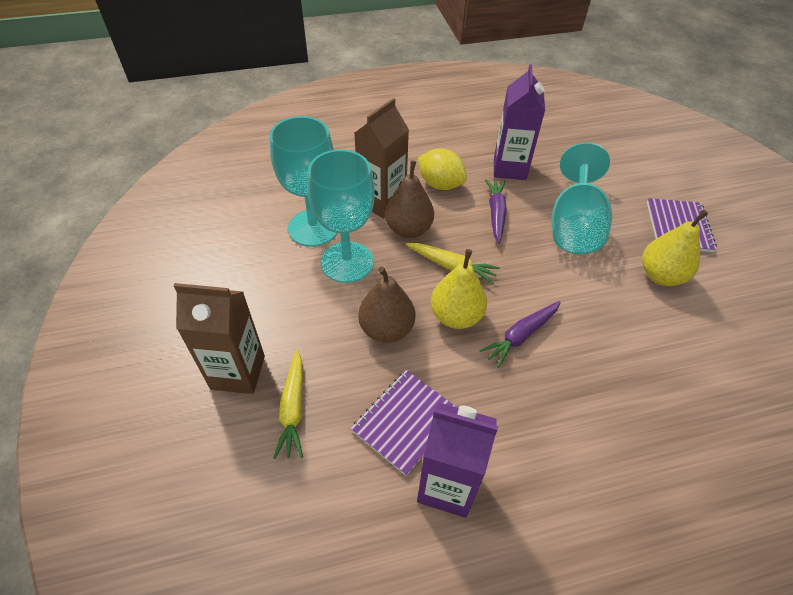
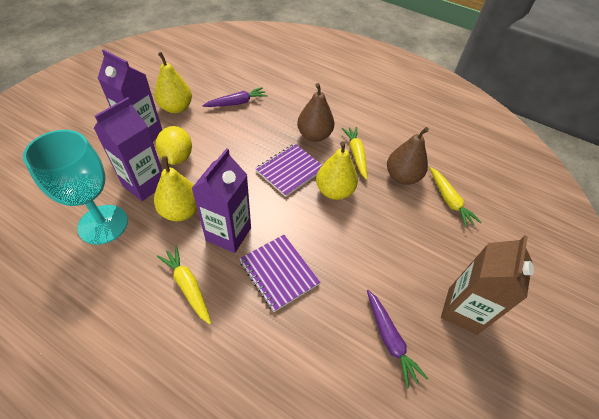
brown carton: [174,283,265,394] [354,98,409,219] = 2 -> [441,235,534,335] = 1
purple carton: [417,402,498,518] [494,64,545,180] = 2 -> [94,97,163,201] [98,49,162,141] [191,148,251,253] = 3
turquoise goblet: [270,116,337,247] [307,150,375,283] [552,142,612,254] = 3 -> [23,130,128,245] = 1
yellow carrot: [273,350,303,459] [406,243,500,284] = 2 -> [157,246,211,324] [342,127,367,180] [430,167,481,228] = 3
yellow pear: [431,249,487,329] [642,210,708,286] = 2 -> [154,52,192,113] [154,156,197,221] [316,141,358,200] = 3

